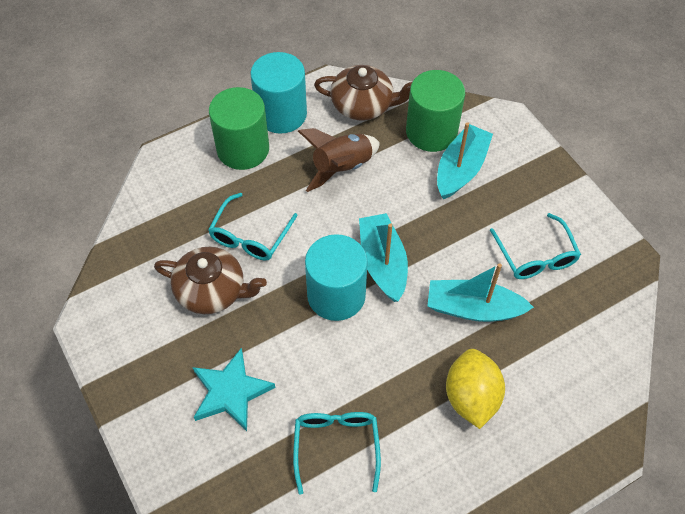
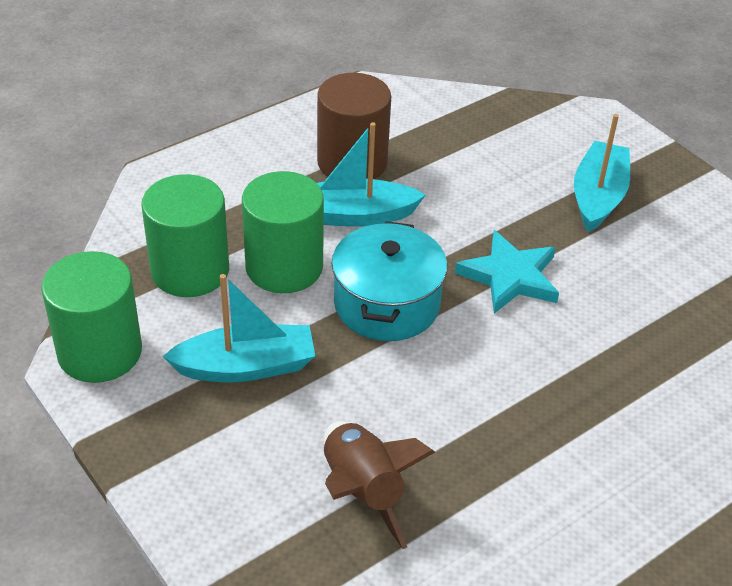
brown cylinder: none = 0 -> [317,73,391,179] = 1
brown teapot: [154,247,267,314] [314,65,412,121] = 2 -> none = 0
green cylinder: [209,87,269,170] [406,70,465,152] = 2 -> [41,251,142,383] [141,174,229,297] [242,171,324,293] = 3
turquoise cylinder: [250,52,307,134] [305,234,368,321] = 2 -> none = 0
turquoise glasses: [208,193,298,261] [293,412,381,495] [490,213,581,279] = 3 -> none = 0
turquoise pot: none = 0 -> [332,221,447,341] = 1
yellow lemon: [446,349,505,429] = 1 -> none = 0

